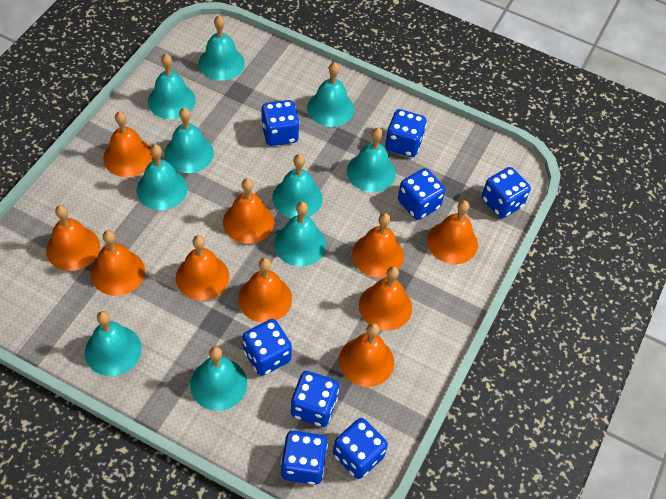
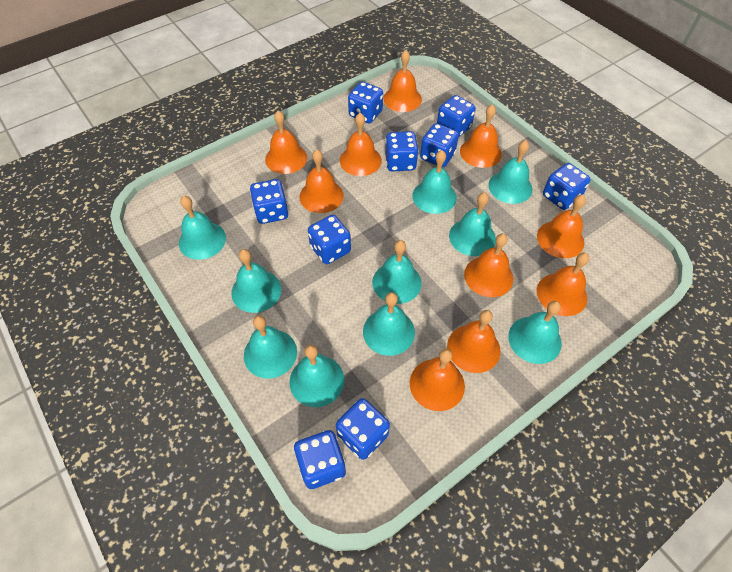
blue dice: [243,319,292,376] [261,100,300,146] [281,431,328,485] [291,371,339,427] [333,418,388,479] [385,109,427,157] [398,168,445,220] [482,167,531,218] = 8 -> [250,179,289,224] [294,430,346,489] [308,215,351,264] [336,398,390,460] [348,82,383,123] [385,131,419,172] [420,123,459,168] [437,95,476,137] [543,163,590,210] = 9

